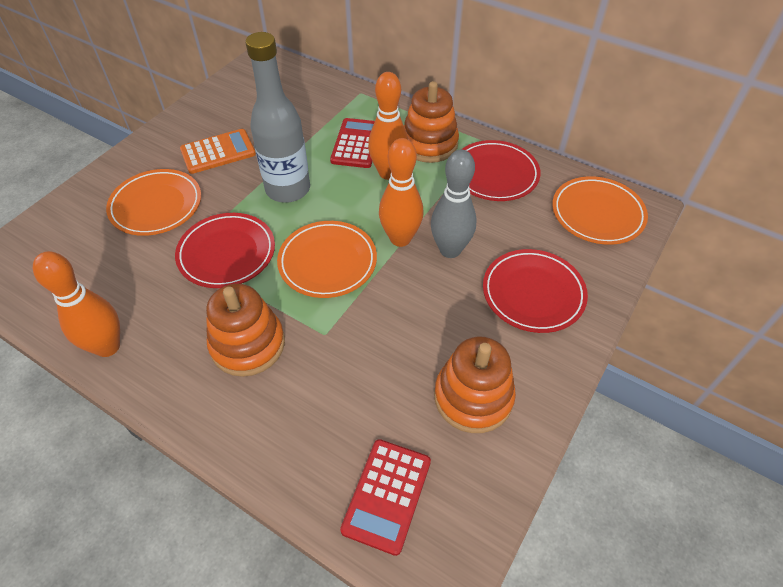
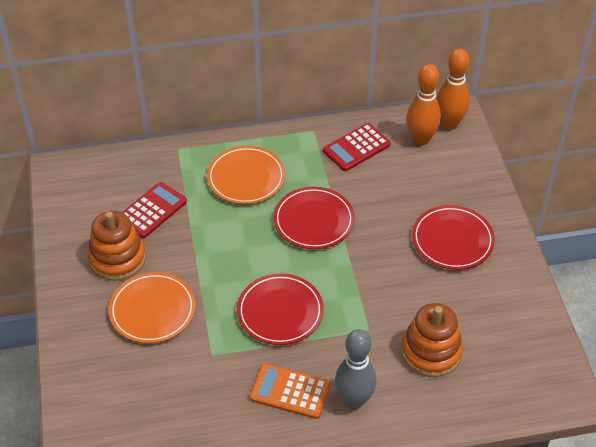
grey bottle: [246,32,310,203] = 1 -> none = 0
orange bowling pin: [33,251,120,357] [368,72,408,180] [379,138,424,247] = 3 -> [406,64,441,145] [436,49,470,130] = 2
orange plate: [106,169,201,236] [277,221,377,298] [552,176,648,245] = 3 -> [109,272,196,343] [207,146,285,204] = 2
orange stacking toy: [206,284,285,377] [404,81,459,163] [434,336,516,433] = 3 -> [88,211,146,281] [401,303,463,377] = 2

